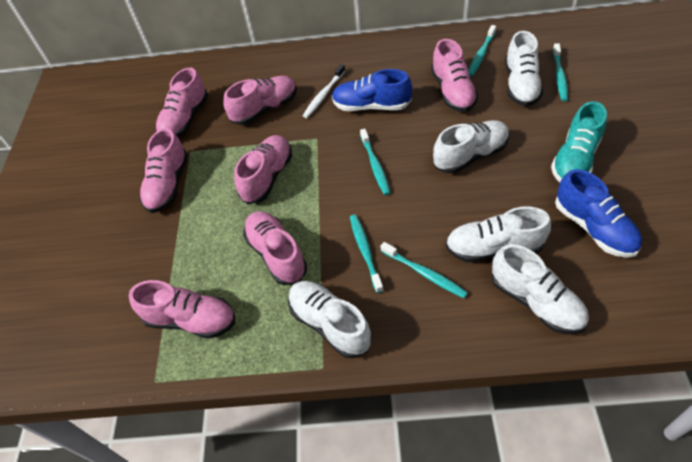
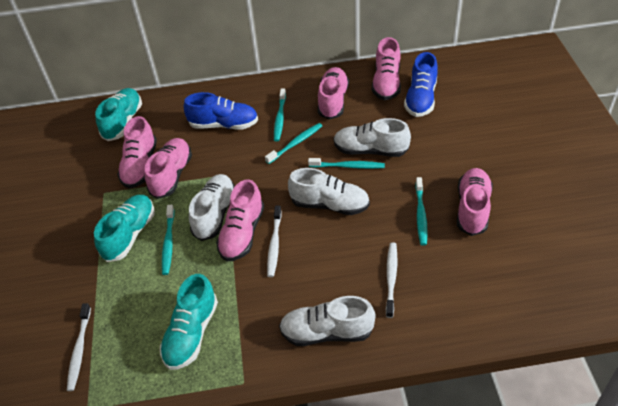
pink shoe: [129,280,235,339] [139,128,188,213] [156,68,208,137] [224,76,297,125] [234,135,292,204] [243,211,307,285] [431,39,478,112] = 7 -> [117,116,157,189] [145,138,192,199] [216,179,264,261] [318,67,349,120] [372,37,401,100] [457,168,493,236] = 6
turquoise shoe: [551,101,607,182] = 1 -> [94,195,155,262] [95,88,142,141] [160,274,218,370] = 3
white shoe: [288,281,372,358] [433,120,510,173] [445,206,551,262] [491,244,589,334] [505,31,543,106] = 5 -> [189,174,235,241] [279,296,376,346] [288,168,370,215] [334,118,411,157] = 4
white toothbrush: [303,64,345,118] = 1 -> [67,303,91,391] [267,206,282,277] [386,242,397,318] = 3

